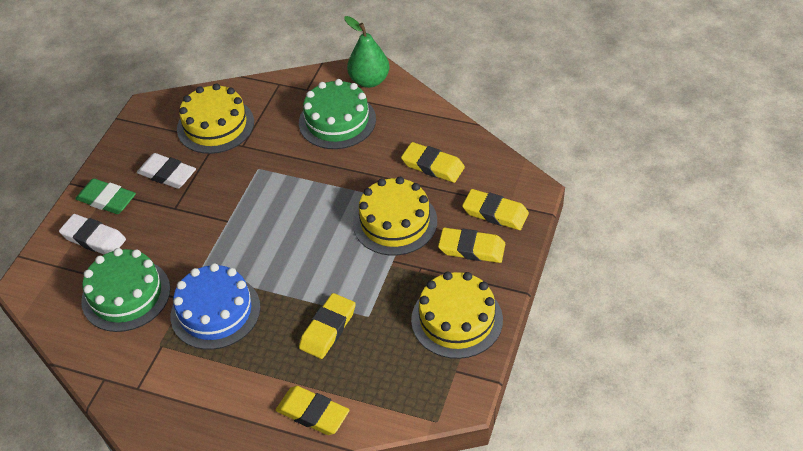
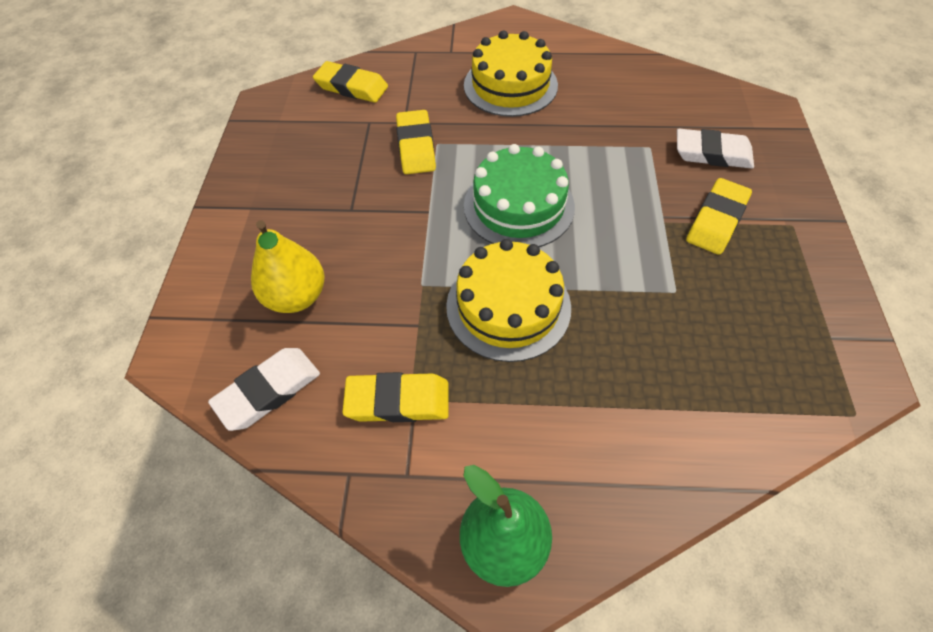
blue cake: [171,263,261,350] = 1 -> none = 0
green cake: [81,248,170,332] [299,79,376,149] = 2 -> [464,144,575,247] = 1
green eraser: [75,178,136,214] = 1 -> none = 0
yellow cake: [177,83,254,154] [353,177,437,255] [411,272,503,359] = 3 -> [446,239,571,362] [464,31,558,117] = 2
yellow eraser: [276,386,350,435] [299,293,356,359] [401,142,465,183] [438,228,505,263] [462,189,529,230] = 5 -> [313,61,388,103] [342,372,449,422] [396,110,436,174] [686,178,752,255] = 4
yellow pear: none = 0 -> [251,220,325,313] = 1

